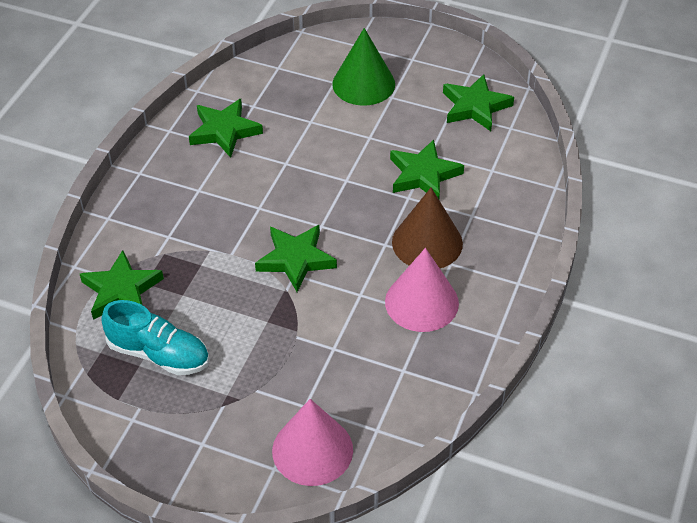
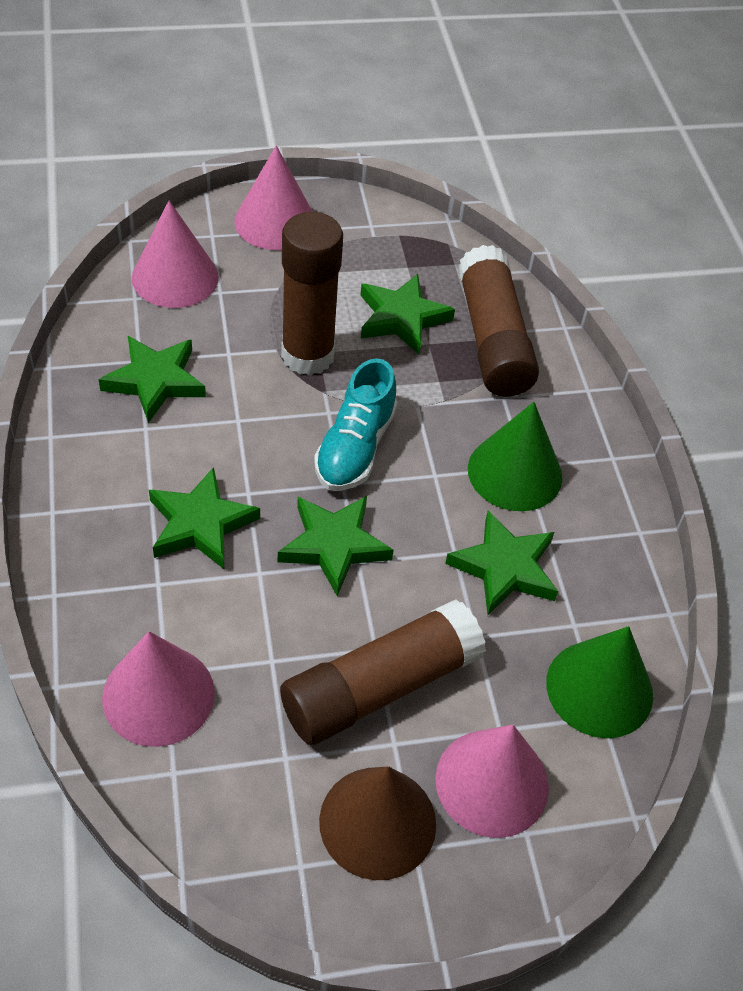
brown glue stick: none = 0 -> [280,599,486,745] [281,212,343,376] [458,245,539,397] = 3
green cone: [332,28,395,106] = 1 -> [468,402,562,511] [546,626,653,738] = 2
pink cone: [272,399,353,486] [385,248,459,332] = 2 -> [102,631,215,747] [132,201,219,308] [234,146,313,250] [435,725,549,838] = 4

